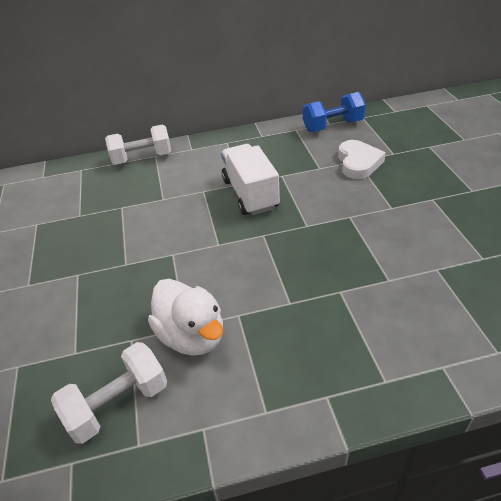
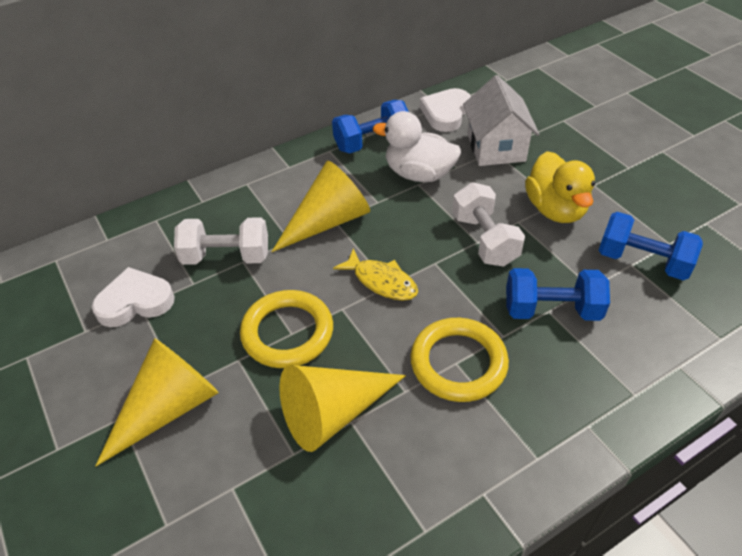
blue dumbbell: [303,92,366,132] = 1 -> [332,100,409,153] [506,268,610,321] [599,212,703,280] = 3
white heart: [338,140,386,179] = 1 -> [92,267,175,327] [420,88,471,132] = 2
white house: none = 0 -> [463,75,540,166] = 1
white truck: [221,144,280,215] = 1 -> none = 0
yellow cone: none = 0 -> [95,338,218,466] [272,161,370,252] [279,365,406,452] = 3
yellow duck: none = 0 -> [525,151,595,223] = 1
yellow fish: none = 0 -> [333,249,418,301] = 1
yellow ring: none = 0 -> [240,290,333,368] [410,318,509,402] = 2

